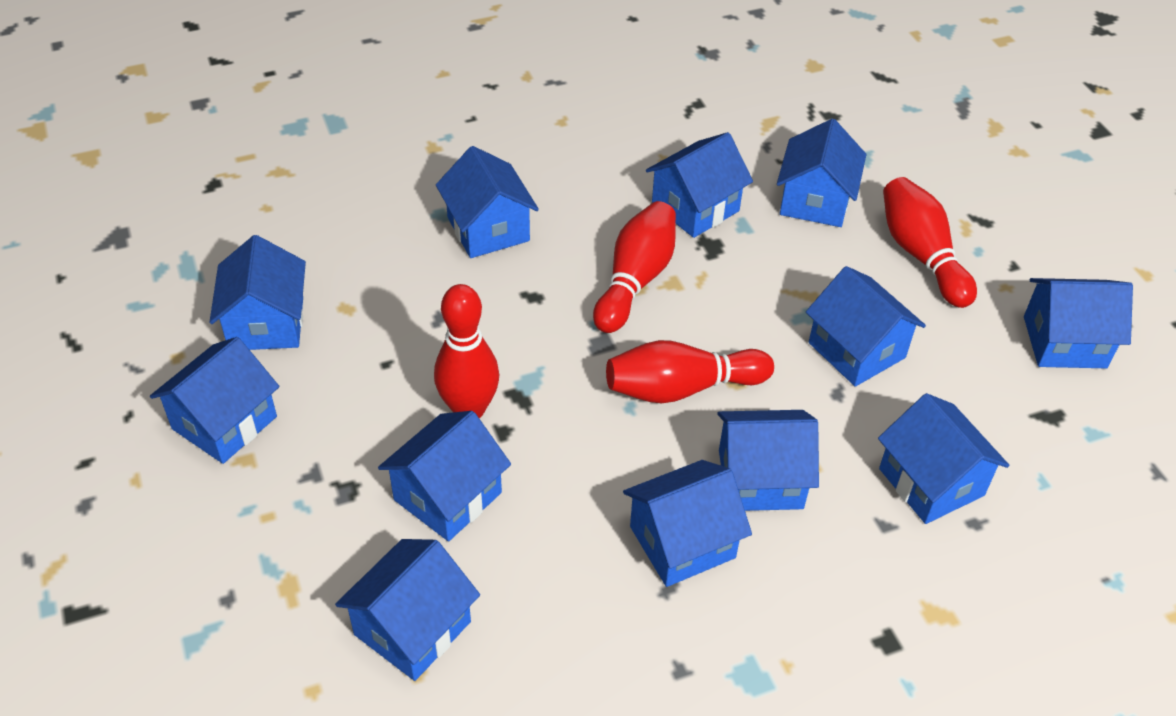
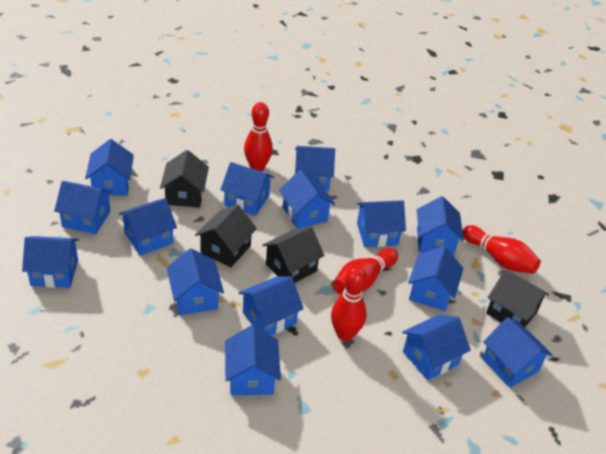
black house: none = 0 -> [160,150,209,208] [195,204,257,267] [262,226,324,283] [486,270,549,327] = 4
blue house: [150,337,279,464] [210,235,306,350] [335,539,480,681] [378,411,511,541] [436,146,539,258] [623,460,752,587] [646,132,753,238] [717,410,819,511] [777,119,866,227] [806,266,926,387] [878,393,1009,524] [1024,278,1133,368] = 12 -> [22,236,79,288] [54,181,113,235] [85,139,134,196] [119,198,177,255] [167,249,224,315] [220,162,274,216] [225,325,281,396] [239,276,304,335] [279,170,335,228] [295,146,335,191] [357,200,406,247] [402,315,471,380] [408,246,463,311] [417,196,464,255] [482,317,552,388] = 15

